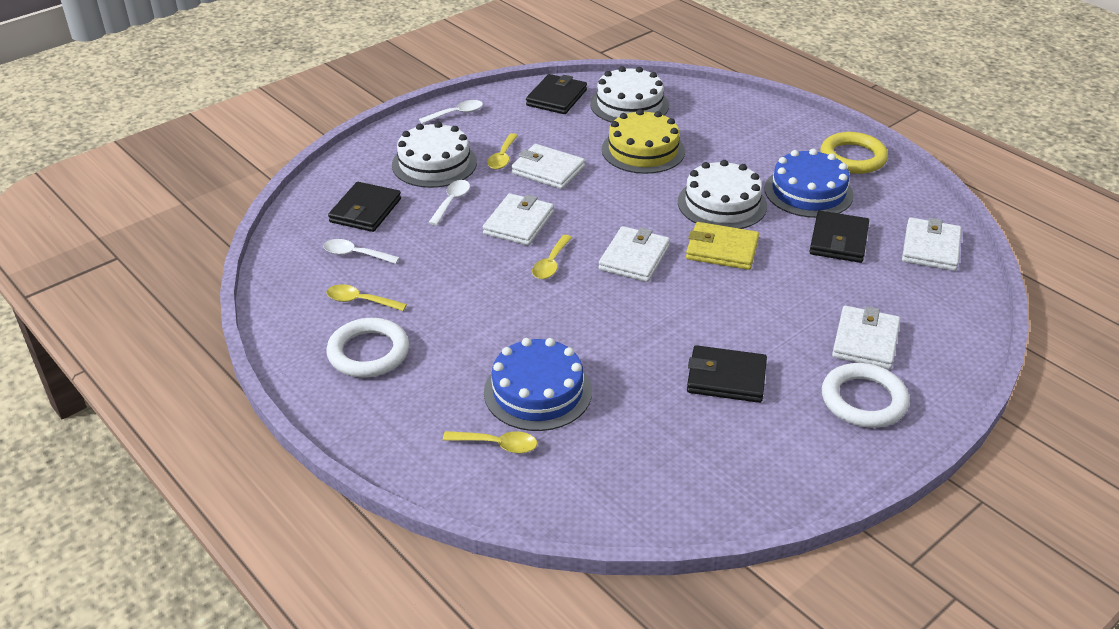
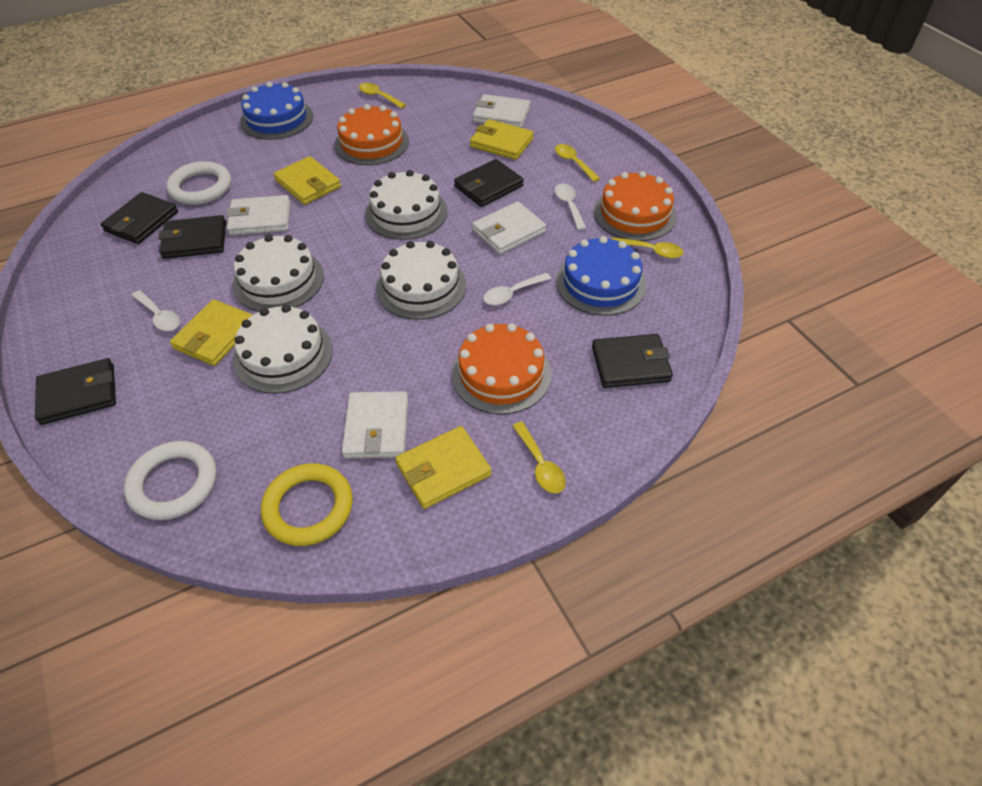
black wallet: [328,182,401,232] [526,74,587,114] [687,345,767,403] [809,211,869,263] = 4 -> [35,358,116,425] [101,192,178,244] [158,215,226,259] [454,159,524,207] [592,334,673,388] = 5
orange cake: none = 0 -> [334,104,409,165] [451,323,552,414] [594,171,677,241] = 3
white cake: [392,122,477,188] [590,66,669,123] [678,160,767,229] = 3 -> [233,235,324,312] [233,305,333,394] [365,170,447,240] [376,241,466,320] = 4
white wallet: [483,193,554,246] [511,144,585,189] [599,226,670,282] [832,306,900,369] [902,217,962,271] = 5 -> [226,195,290,235] [342,391,408,458] [472,201,546,254] [473,94,530,128] = 4
yellow cake: [602,109,685,174] = 1 -> none = 0
yellow wallet: [686,222,759,270] = 1 -> [170,299,253,366] [274,156,341,205] [395,426,492,509] [470,119,534,160] = 4

